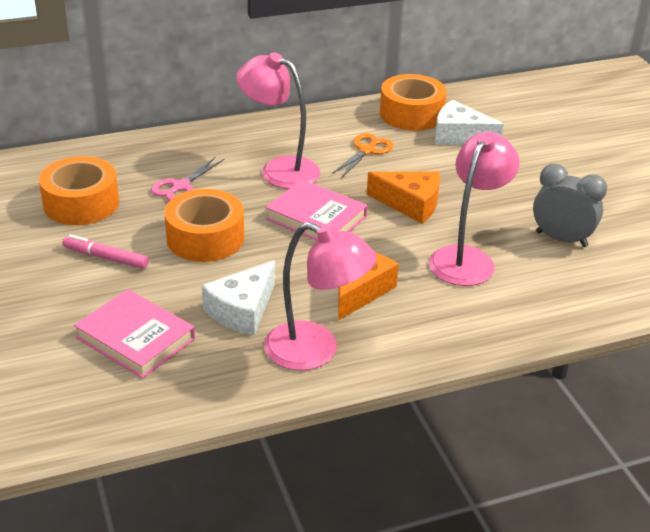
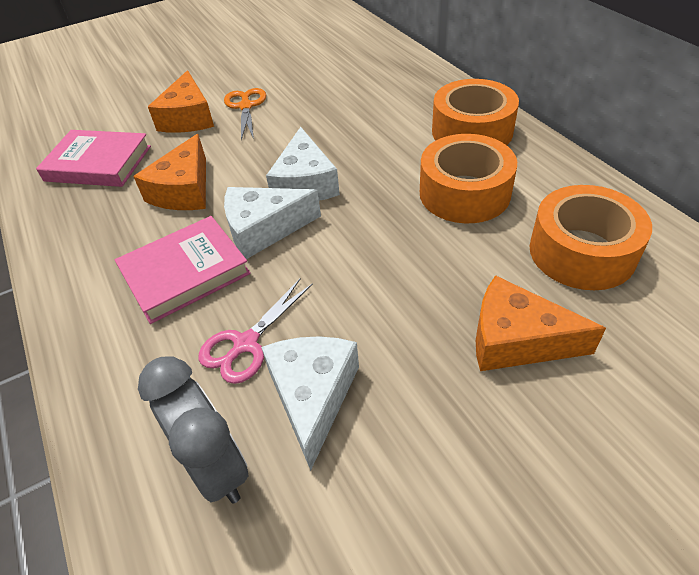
orange cheese: [338,253,399,321] [367,171,440,224] = 2 -> [133,134,206,210] [148,70,214,133] [476,275,606,371] = 3
pink lamp: [236,52,321,189] [264,222,377,370] [429,132,520,286] = 3 -> none = 0
pink marker: [63,234,149,269] = 1 -> none = 0
white cheese: [202,260,275,335] [435,100,504,145] = 2 -> [224,187,321,259] [261,336,359,471] [266,127,340,201] = 3

